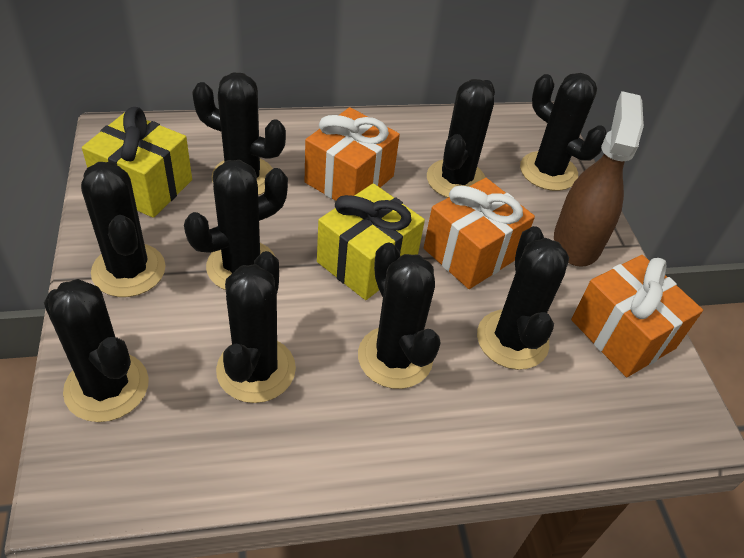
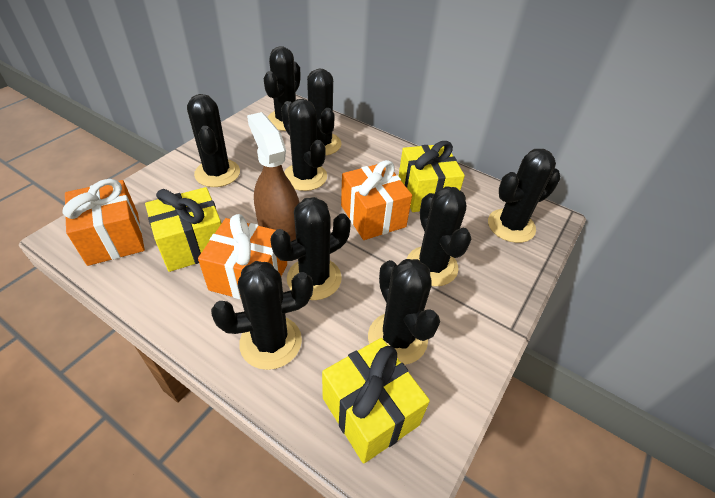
yellow gift: [82,107,192,218] [317,183,425,300] = 2 -> [145,187,221,272] [322,338,430,464] [399,141,465,212] = 3

